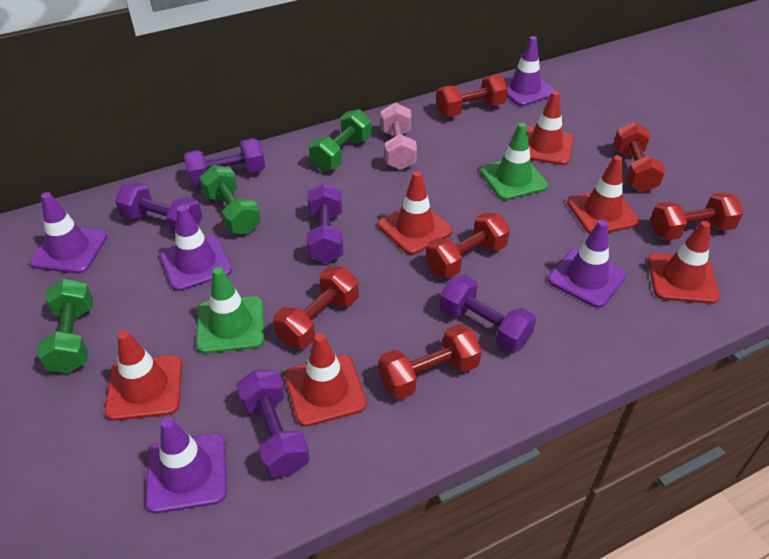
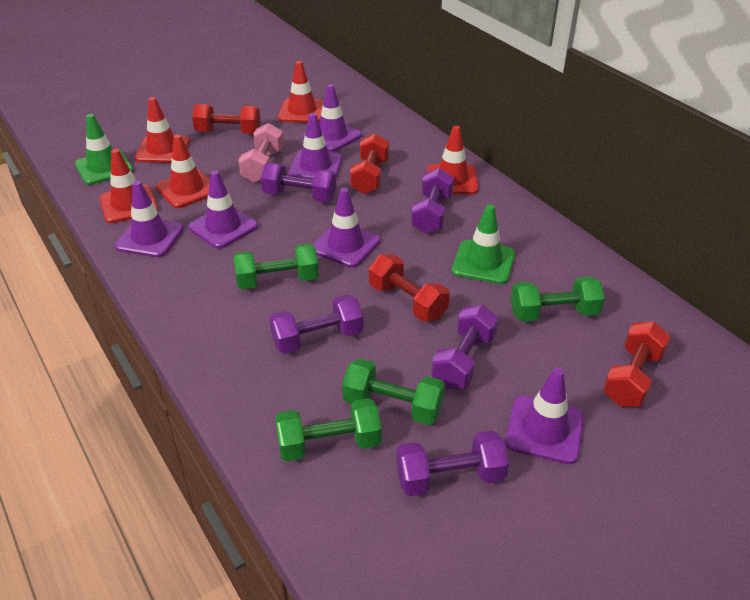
green dumbbell: [37,279,93,373] [199,165,261,234] [309,109,372,171] = 3 -> [233,243,319,289] [275,398,382,462] [342,358,445,425] [511,276,605,322] = 4
purple traffic cone: [30,192,107,274] [145,417,227,513] [160,205,232,291] [504,36,555,106] [548,220,627,308] = 5 -> [115,181,184,257] [188,170,258,249] [288,113,342,180] [303,84,362,152] [312,188,380,267] [505,368,584,464] = 6
red dumbbell: [273,267,359,349] [379,324,482,400] [426,212,510,278] [436,75,508,117] [613,122,666,192] [650,192,743,241] = 6 -> [192,104,261,134] [350,133,389,194] [369,254,450,322] [603,322,671,407] = 4
red traffic cone: [105,330,182,421] [285,333,367,427] [378,171,453,255] [527,91,573,165] [567,155,640,234] [648,221,720,304] = 6 -> [100,149,158,223] [135,97,190,163] [156,134,210,208] [278,61,324,123] [427,126,479,194] = 5

